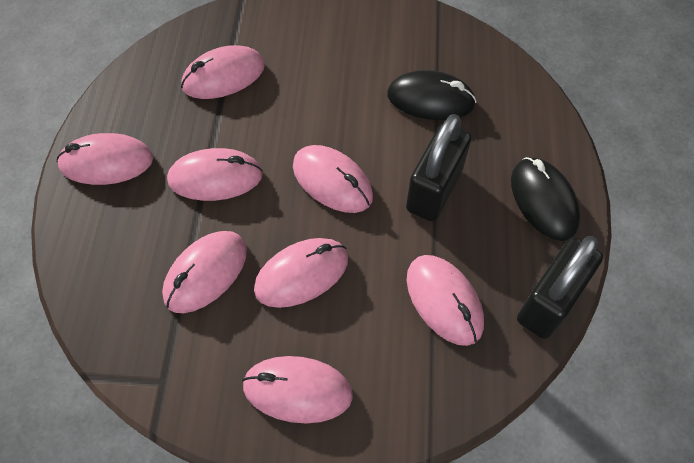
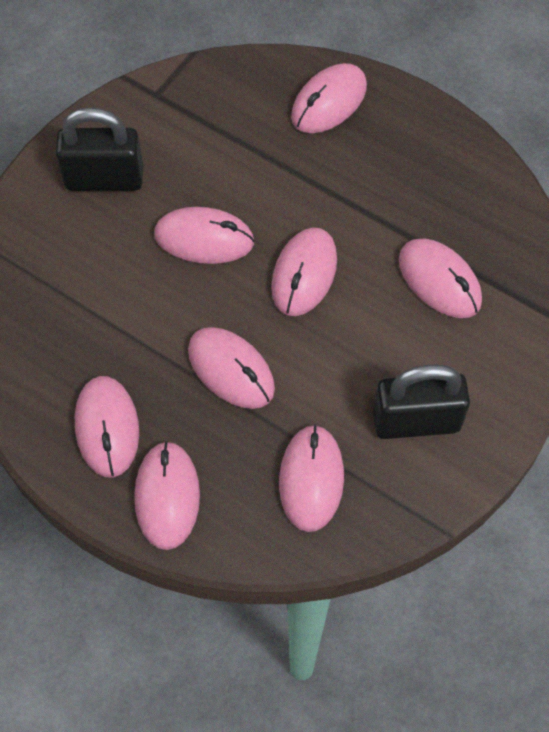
black mouse: [387,70,477,120] [511,157,580,241] = 2 -> none = 0

